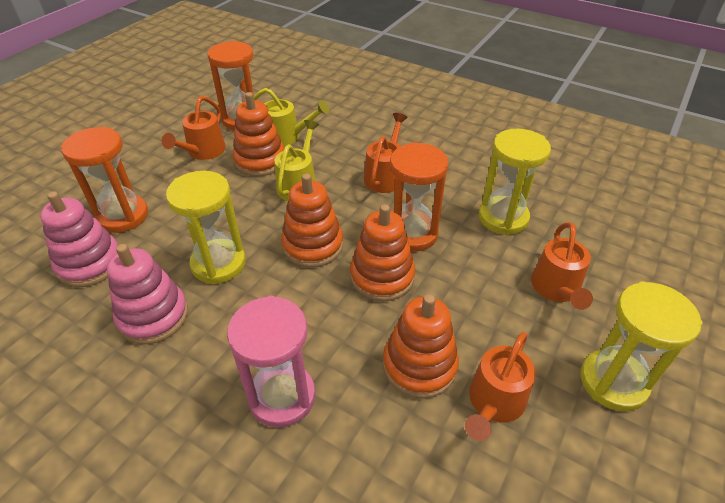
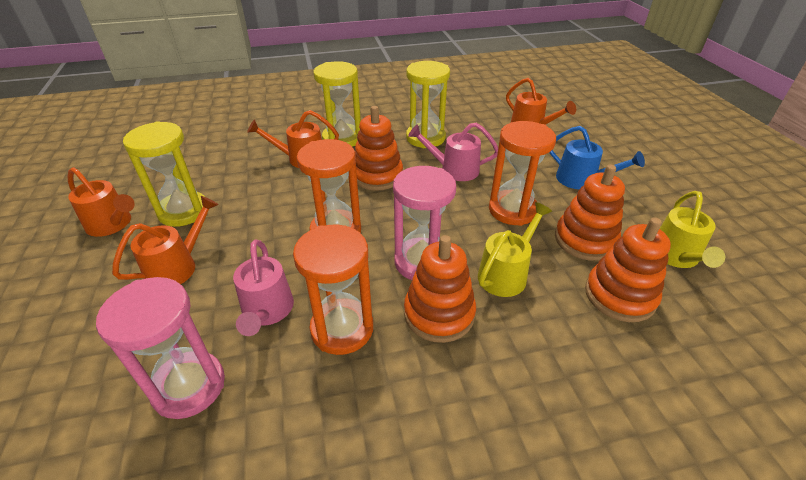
blue watering can: none = 0 -> [549,126,645,189] = 1
pink hourglass: [227,296,315,427] = 1 -> [96,277,225,419] [393,166,456,280] = 2
pink stacking toy: [40,191,118,287] [107,244,188,344] = 2 -> none = 0
pink watering can: none = 0 -> [233,239,294,336] [408,123,498,181] = 2

